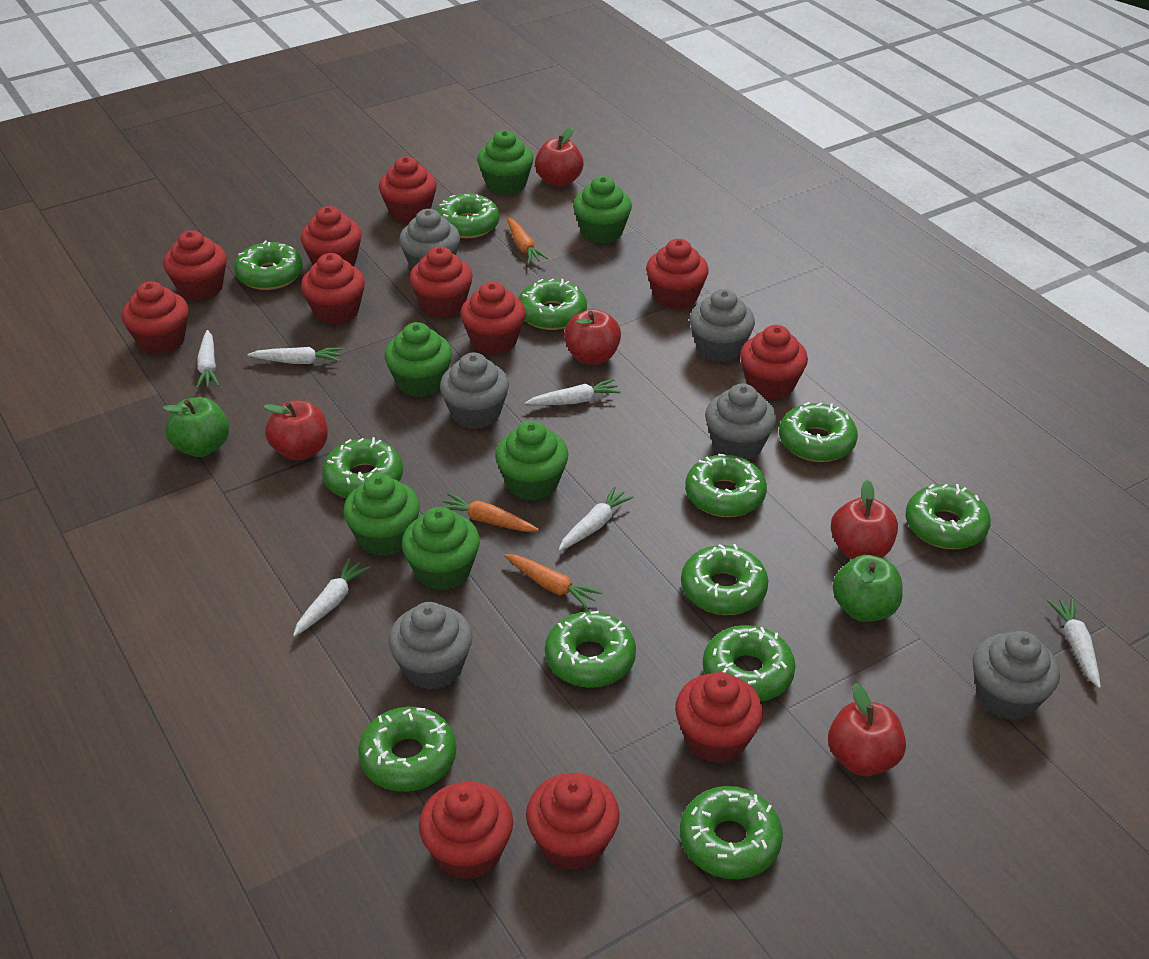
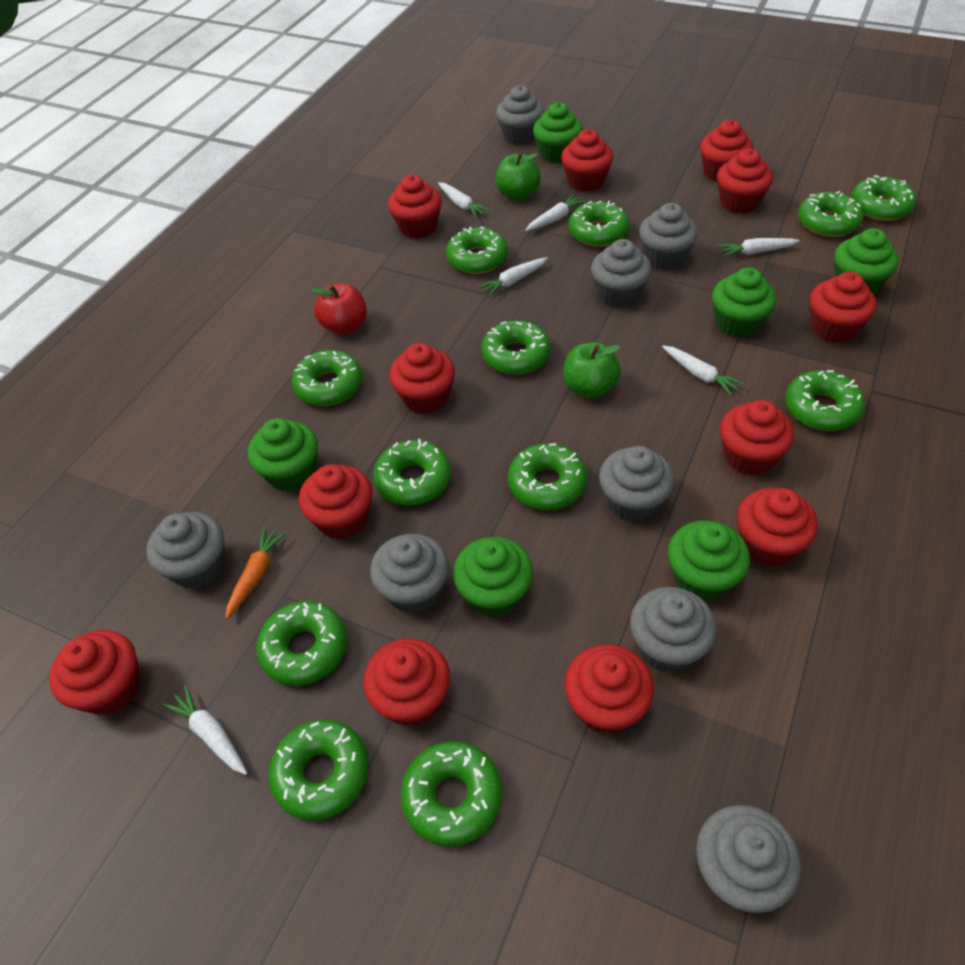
grey cupcake: [388,602,472,690] [399,209,460,270] [440,353,509,429] [690,289,755,362] [705,383,776,460] [973,631,1060,720] = 6 -> [147,512,225,589] [370,534,449,614] [496,85,545,145] [591,239,651,307] [599,446,674,522] [630,587,716,672] [639,203,698,270] [696,805,801,913] = 8
orange carrot: [442,493,539,532] [504,554,602,609] [507,218,548,264] = 3 -> [225,527,286,619] = 1
red apple: [263,400,328,460] [535,127,584,186] [564,309,621,364] [828,683,906,776] [831,480,898,559] = 5 -> [311,283,367,335] = 1

